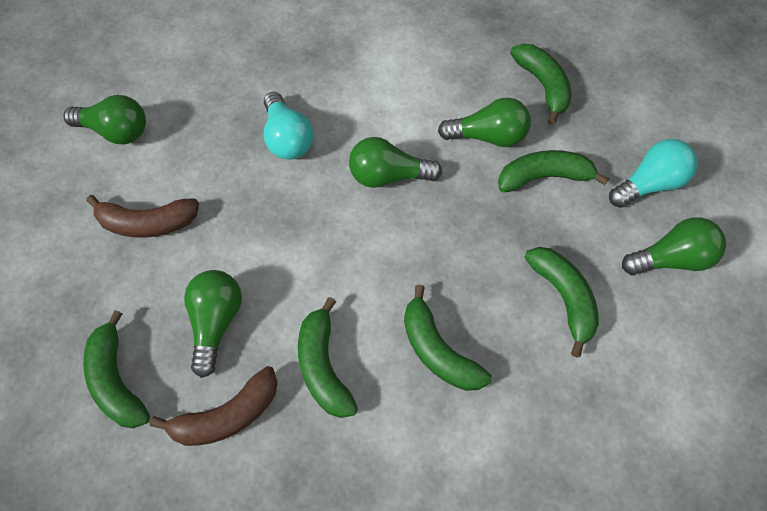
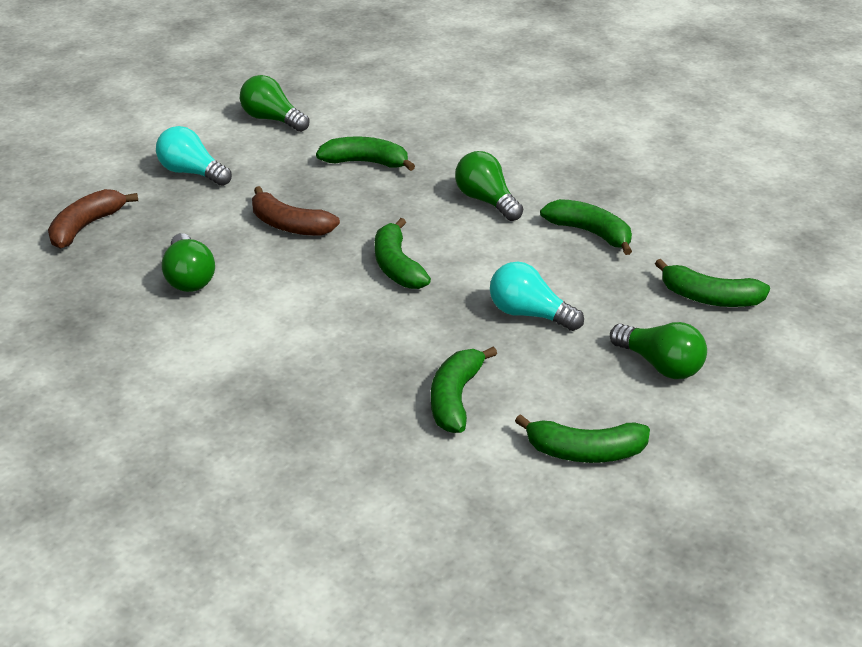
green light bulb: [63,95,146,144] [184,270,242,378] [349,137,442,188] [438,97,531,147] [622,217,726,276] = 5 -> [161,233,215,292] [240,75,309,132] [455,151,523,221] [610,322,707,379] = 4

